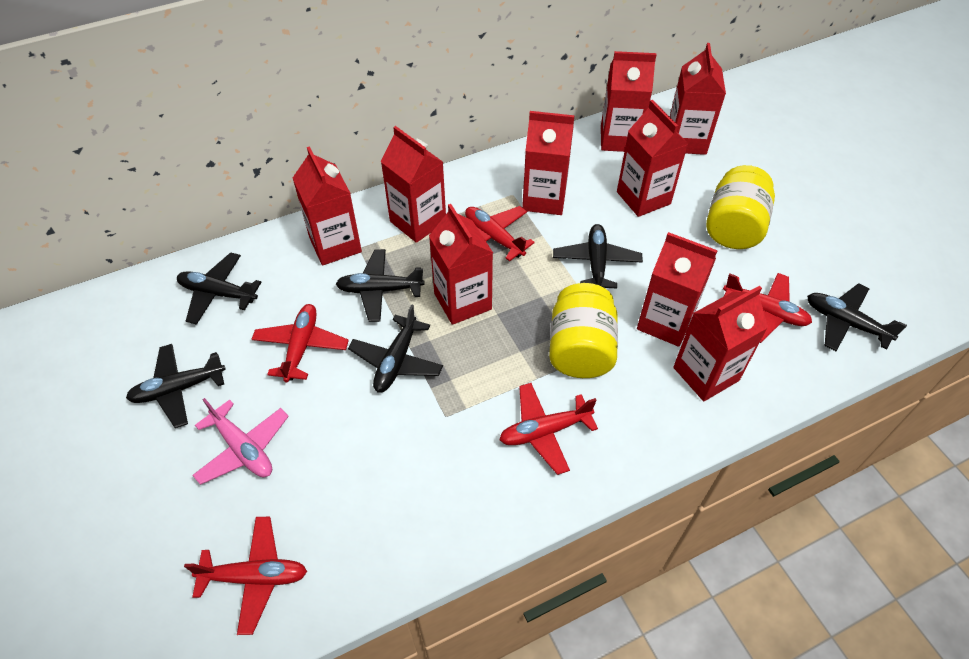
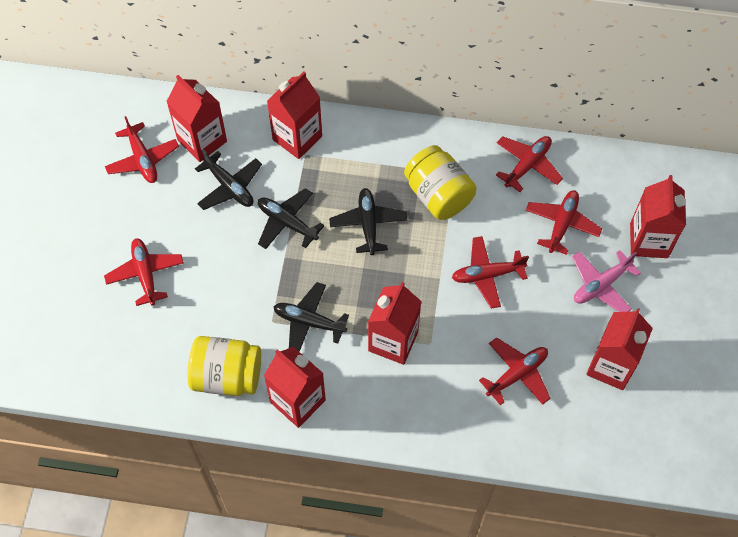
black plane: [126,344,226,428] [177,252,262,325] [336,249,425,322] [348,304,443,393] [553,224,643,289] [807,283,907,351] = 6 -> [195,149,262,210] [258,188,325,249] [274,282,349,352] [329,188,407,255] = 4
red carton: [293,146,362,265] [381,126,446,243] [429,204,493,325] [522,111,575,215] [601,51,657,152] [617,100,688,217] [637,232,718,347] [670,43,726,155] [673,286,768,401] = 9 -> [166,75,227,162] [264,347,326,428] [267,72,322,159] [368,282,422,365] [586,308,653,390] [630,175,686,258] = 6
red plane: [184,517,307,635] [252,304,349,382] [465,206,535,262] [499,383,598,475] [723,273,812,343] = 5 -> [104,238,184,306] [105,116,179,183] [452,236,529,309] [479,337,551,405] [496,136,563,192] [526,190,602,255] = 6

